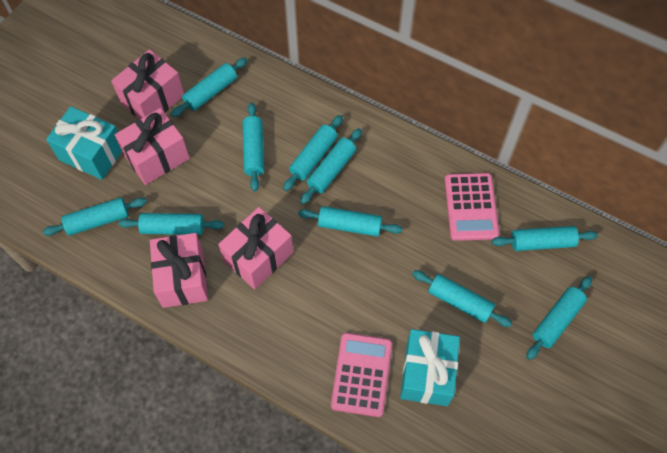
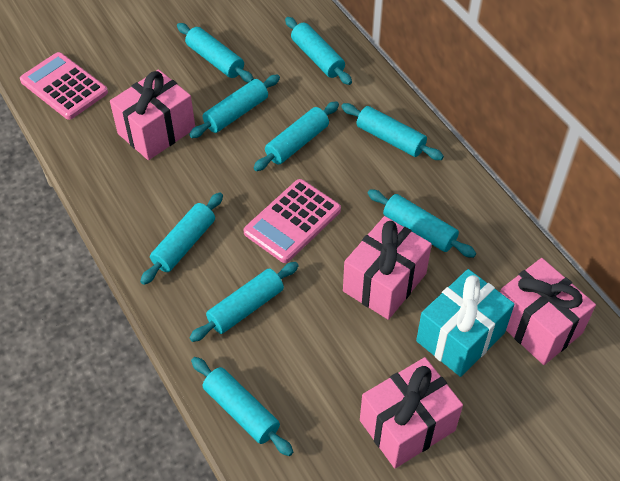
turquoise gift: [46,106,122,180] [400,329,460,406] = 2 -> [416,269,515,377] = 1
turquoise rolling pin: [43,197,147,236] [118,213,224,235] [171,58,248,117] [243,103,264,191] [283,115,343,191] [298,206,402,237] [300,128,362,204] [412,270,512,327] [492,226,598,251] [526,276,592,360] = 10 -> [140,192,223,285] [177,23,254,82] [189,74,280,138] [189,262,299,342] [191,357,293,456] [253,101,339,171] [285,17,352,85] [341,103,444,160] [368,189,476,258] = 9

